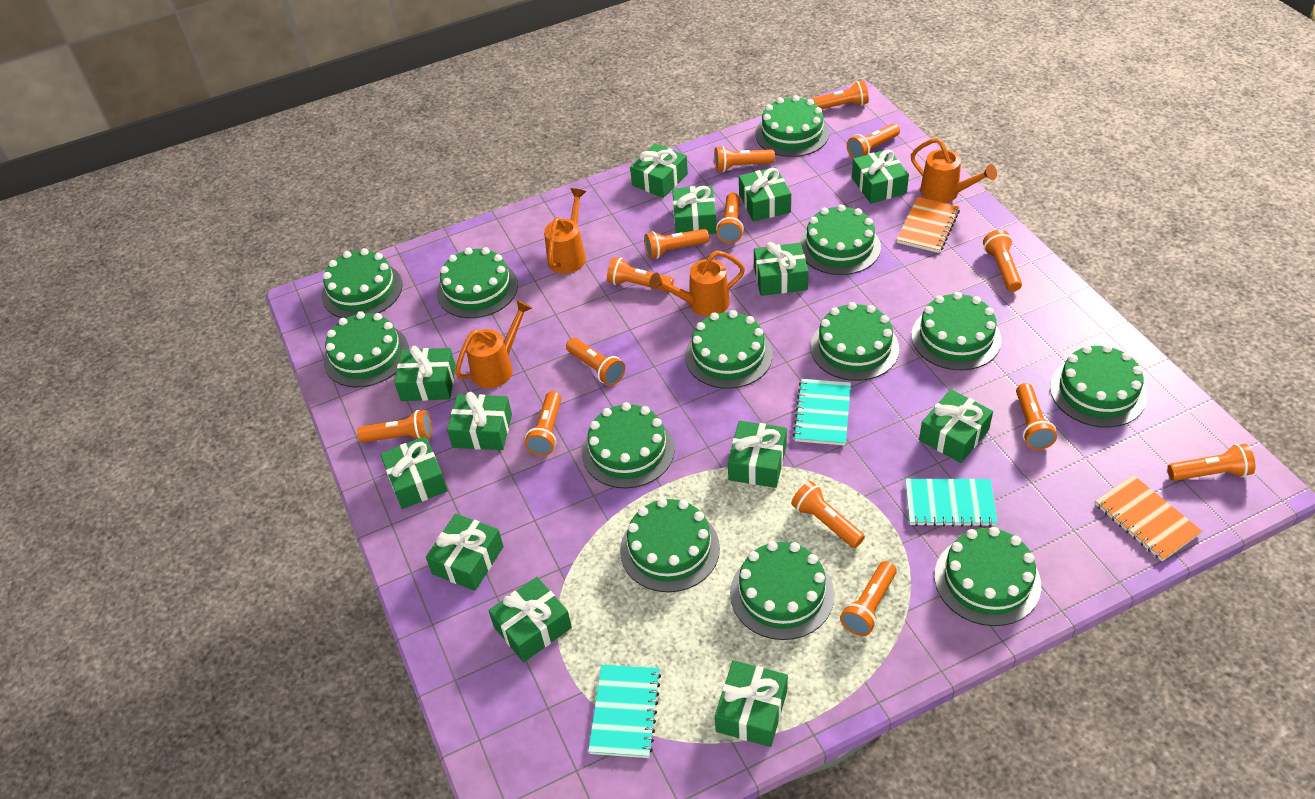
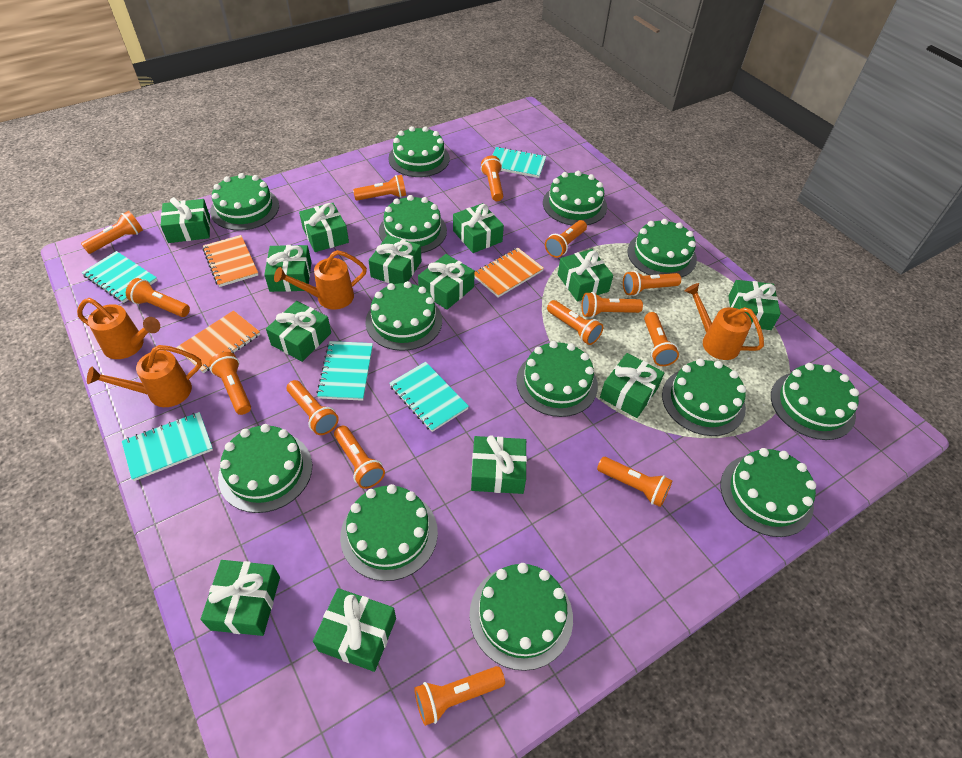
orange notebook: [897,197,960,253] [1095,475,1202,561] = 2 -> [176,310,260,373] [203,235,258,287] [474,248,544,298] = 3
turquoise notebook: [588,665,661,758] [793,379,851,446] [905,479,998,527] = 3 -> [82,251,157,303] [122,412,213,481] [316,341,373,401] [389,362,469,432] [492,147,546,178] = 5

